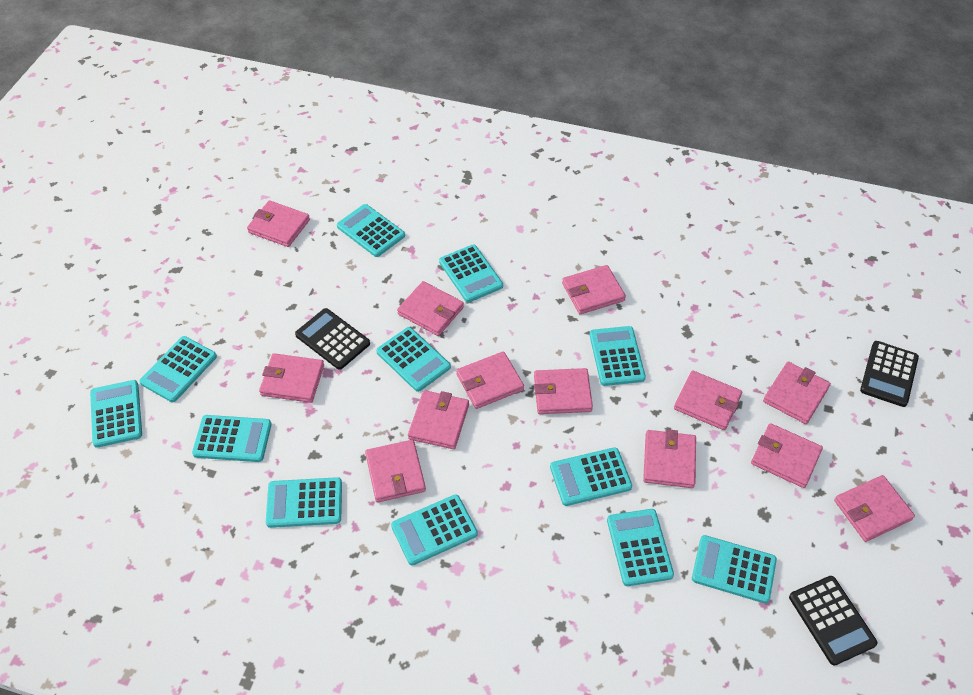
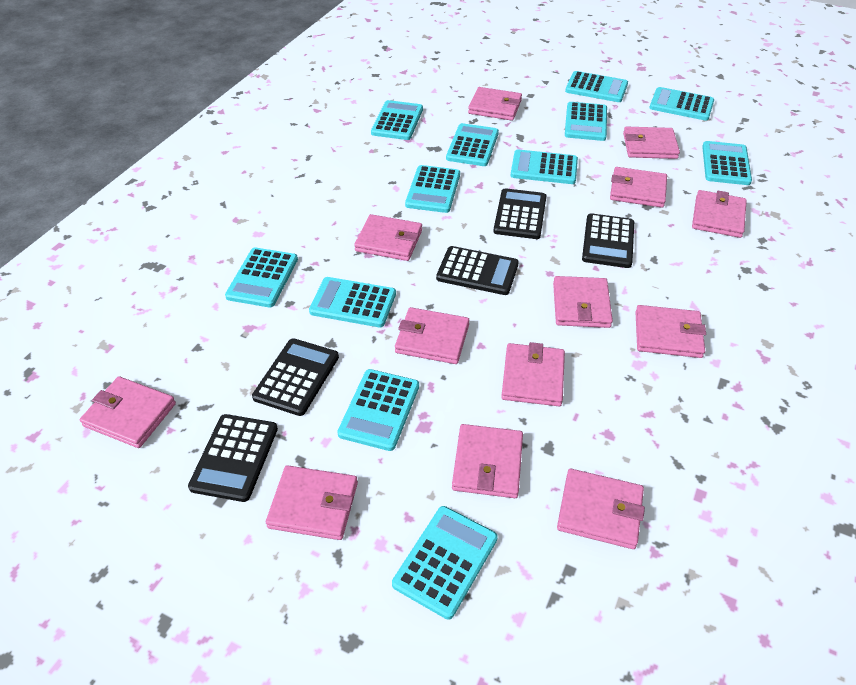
black calculator: [295,308,370,370] [789,576,878,666] [860,341,919,407] = 3 -> [188,414,278,502] [252,338,339,416] [436,246,519,295] [493,188,546,239] [582,213,634,268] = 5

